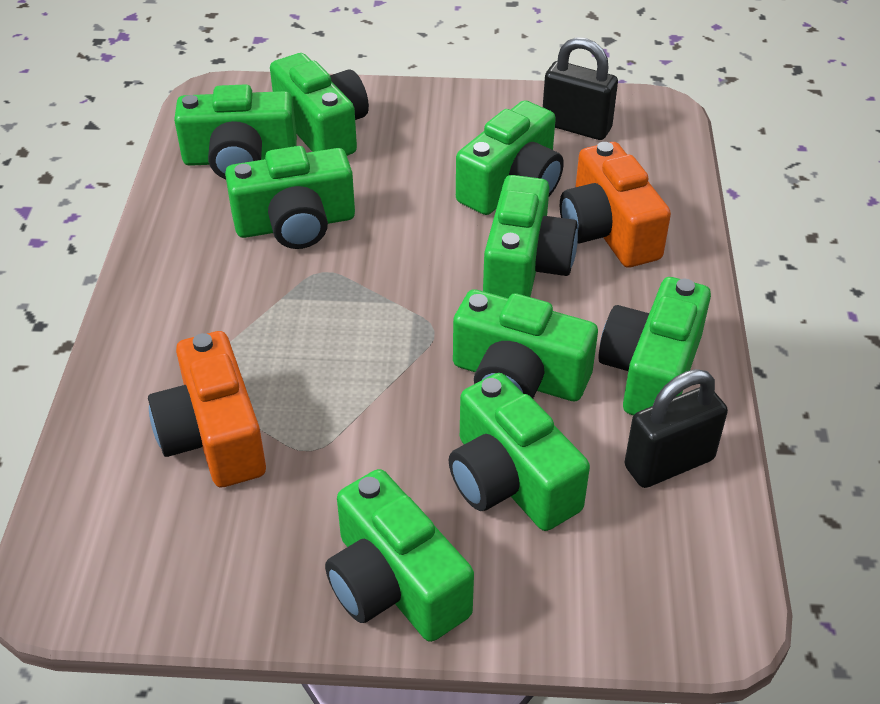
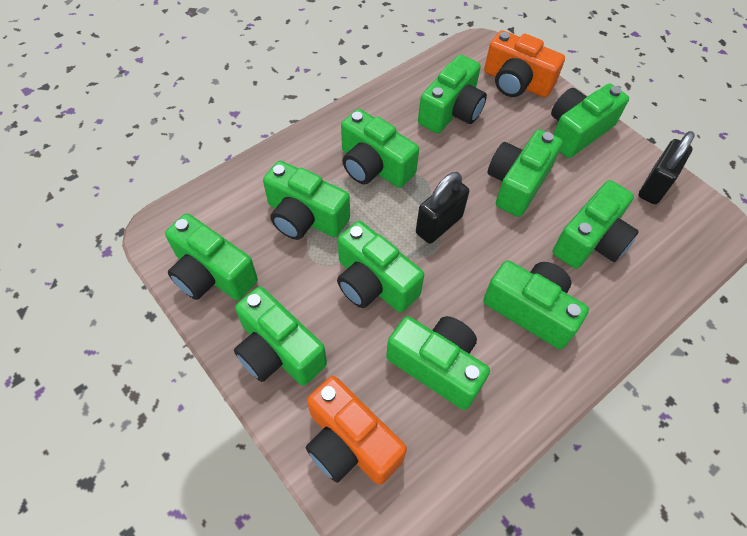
green camera: [174,84,297,179] [225,146,355,249] [270,53,369,156] [325,469,474,642] [449,373,590,531] [453,289,598,401] [456,100,564,215] [483,175,578,298] [598,277,711,415] = 9 -> [165,214,258,300] [234,287,327,386] [263,161,350,240] [337,221,424,313] [341,109,419,188] [386,316,490,410] [418,55,487,133] [483,260,589,349] [488,129,563,217] [551,84,629,158] [553,180,639,269] = 11

